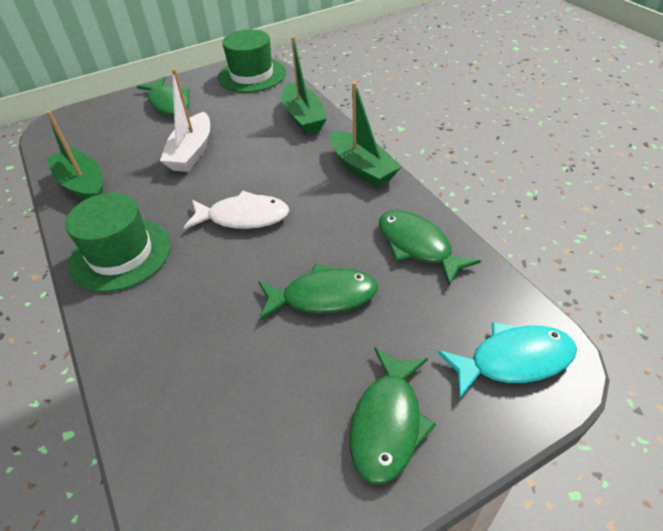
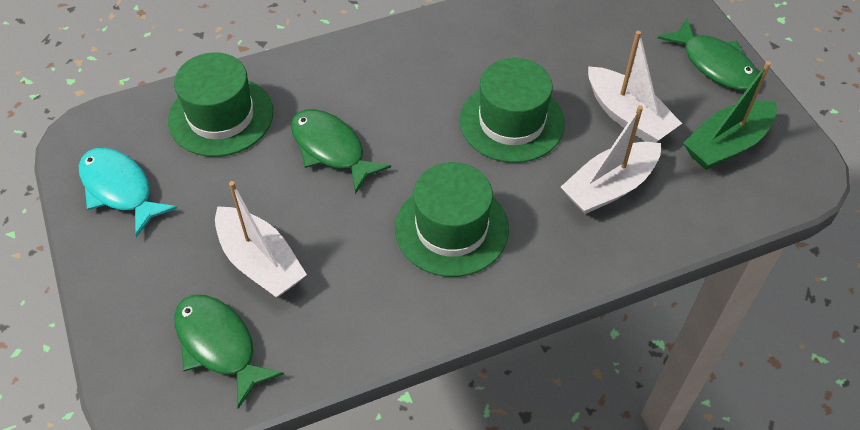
green boat: [46,111,102,200] [282,36,327,134] [330,82,401,187] = 3 -> [683,61,777,170] = 1
green fish: [136,77,190,115] [258,264,378,321] [349,348,436,484] [379,210,481,286] = 4 -> [174,295,284,409] [291,109,391,194] [657,18,758,90] = 3
green hat: [65,192,171,292] [218,29,286,93] = 2 -> [168,52,273,157] [395,162,509,277] [460,58,565,163] = 3
white boat: [160,69,210,172] = 1 -> [215,181,307,297] [561,105,661,214] [588,31,682,142] = 3
white fish: [183,191,289,229] = 1 -> none = 0

